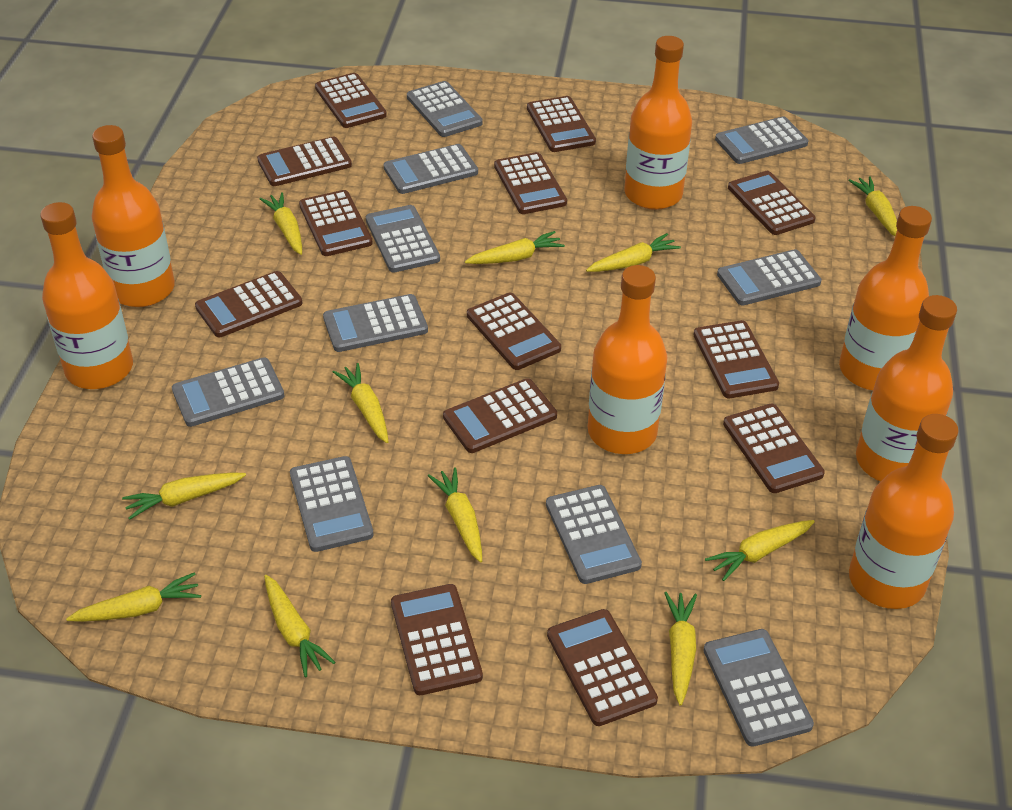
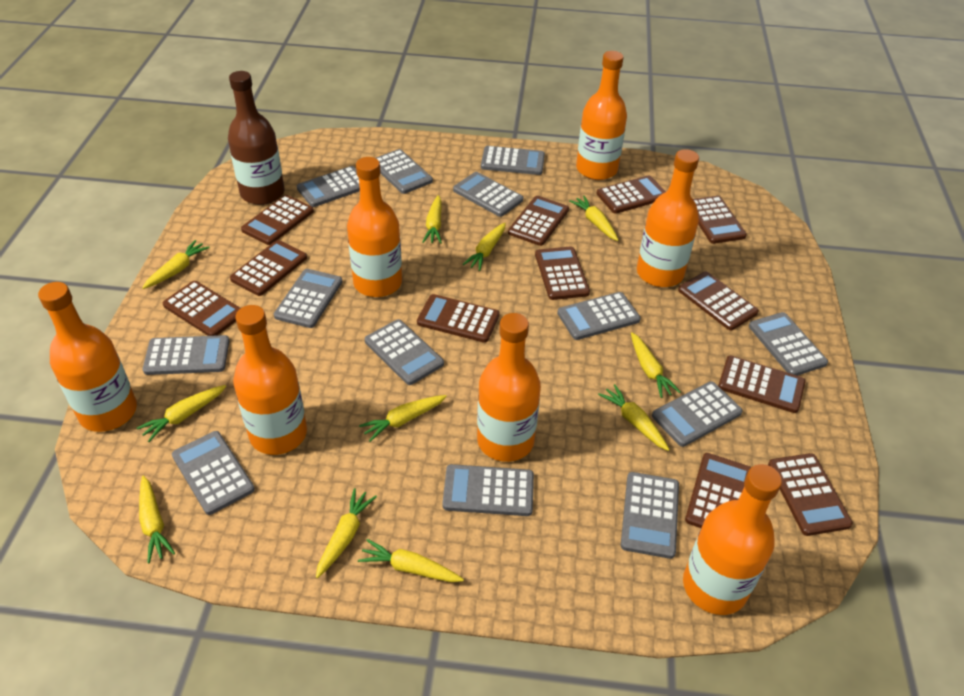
brown bottle: none = 0 -> [228,71,285,205] = 1
brown calculator: [195,271,302,337] [257,136,352,186] [299,190,373,256] [315,73,387,128] [391,584,483,695] [443,378,557,453] [467,292,561,370] [494,152,567,214] [527,96,596,152] [547,609,658,726] [693,320,779,398] [723,404,825,493] [728,171,816,235] = 13 -> [163,281,240,336] [230,240,307,296] [241,195,314,245] [417,294,500,343] [508,196,569,246] [535,246,590,300] [597,175,666,214] [678,272,759,330] [685,453,751,528] [693,196,747,244] [718,356,806,413] [768,453,853,536] = 12
grey calculator: [172,357,285,427] [290,456,374,552] [323,294,428,352] [366,205,440,273] [384,144,478,194] [407,81,483,137] [546,485,642,584] [703,629,814,747] [715,116,808,164] [717,249,822,306] = 10 -> [143,335,229,375] [172,431,255,515] [274,269,342,328] [297,166,360,207] [365,319,444,385] [376,149,433,194] [442,464,534,516] [453,172,523,217] [481,146,545,175] [557,292,641,340] [621,472,679,559] [652,381,743,447] [749,312,828,376] = 13

